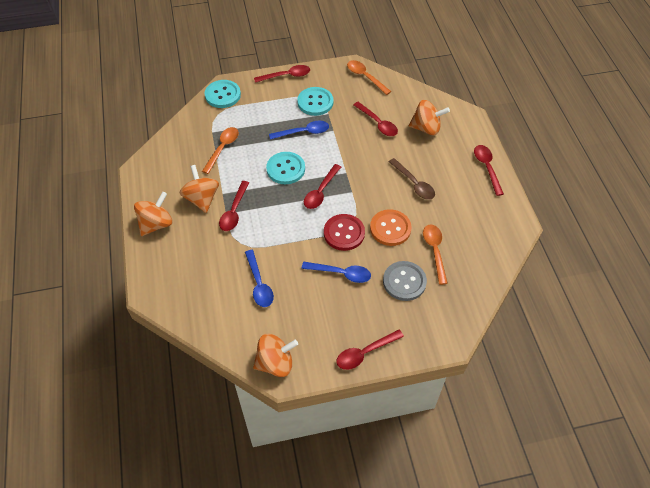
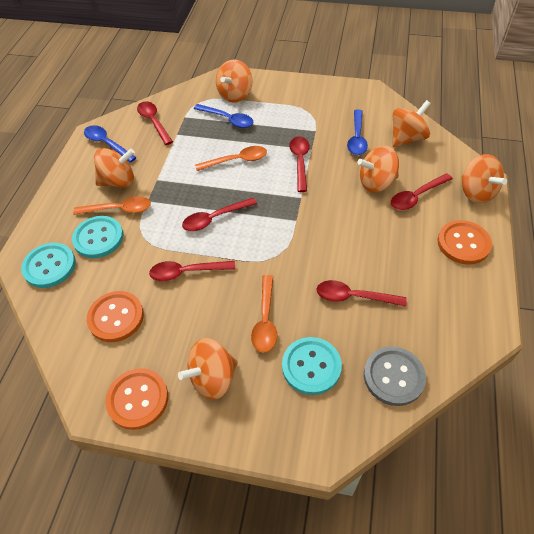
brown spoon: [389,158,435,200] = 1 -> none = 0
orange button: [370,209,412,246] = 1 -> [87,291,144,342] [105,368,168,430] [438,220,492,265] = 3
orange spinning top: [134,192,172,236] [180,165,219,213] [253,334,298,377] [409,100,450,135] = 4 -> [94,148,135,188] [178,338,238,400] [216,59,252,103] [357,146,399,192] [392,100,431,147] [462,154,507,203] = 6
red button: [324,214,365,251] = 1 -> none = 0

